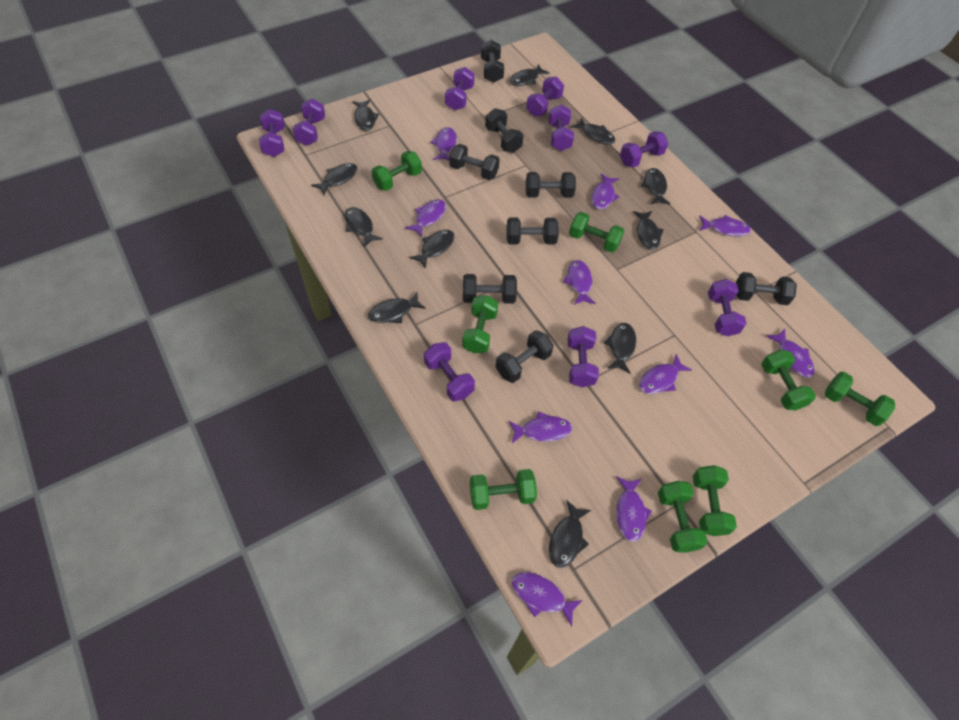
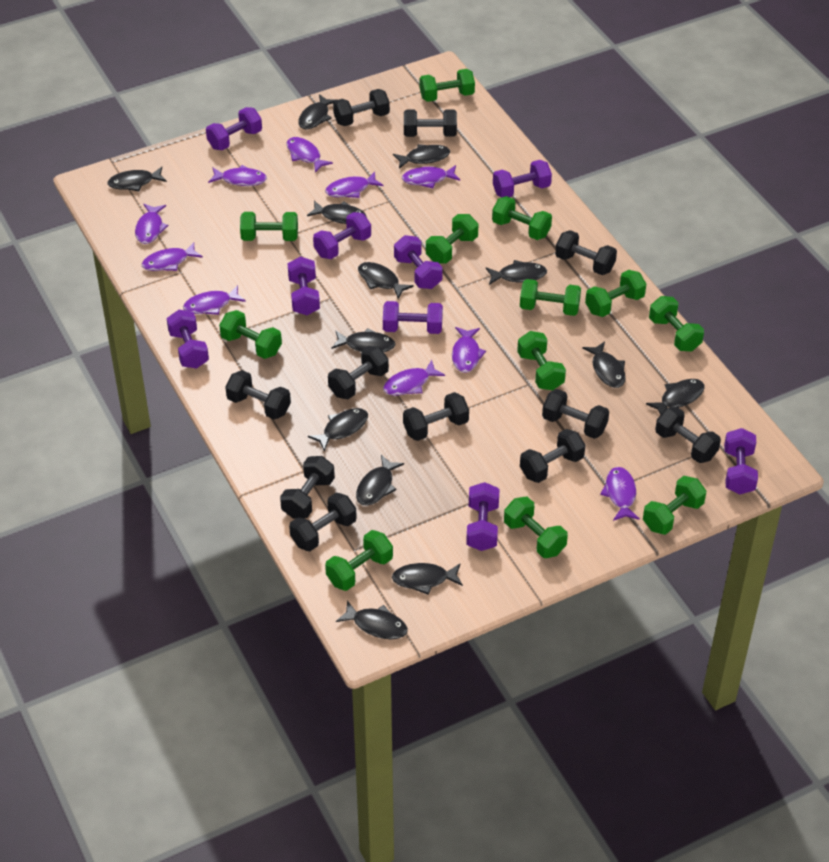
black dumbbell: [449,144,500,180] [463,274,517,304] [481,40,504,83] [485,108,524,153] [496,330,554,383] [506,218,559,245] [526,172,576,198] [736,272,797,305] = 8 -> [225,370,291,420] [280,456,335,519] [289,493,357,551] [328,346,389,399] [333,89,390,126] [403,392,469,441] [404,109,457,137] [520,429,585,483] [542,389,609,439] [555,230,617,275] [655,406,721,463] = 11
black fish: [311,163,358,195] [345,207,383,247] [352,99,379,131] [368,293,426,323] [409,230,455,269] [509,64,549,86] [549,500,591,568] [571,117,616,145] [604,323,636,373] [633,211,664,250] [641,168,670,205] = 11 -> [107,167,167,191] [298,94,336,129] [307,201,367,224] [308,408,368,451] [332,328,396,352] [336,600,408,639] [356,455,404,506] [358,262,414,299] [392,563,463,595] [393,144,450,169] [486,260,547,285] [582,341,626,388] [646,379,704,415] = 13
green dumbbell: [371,151,422,191] [462,295,499,353] [470,469,537,510] [569,212,624,253] [658,481,708,553] [693,465,737,536] [761,349,816,411] [825,371,895,426] = 8 -> [219,310,282,359] [240,212,298,241] [325,530,393,591] [420,69,475,102] [426,214,478,264] [492,196,552,240] [504,497,568,558] [517,331,566,390] [520,279,581,316] [585,270,646,317] [643,476,706,535] [649,296,704,352] = 12

